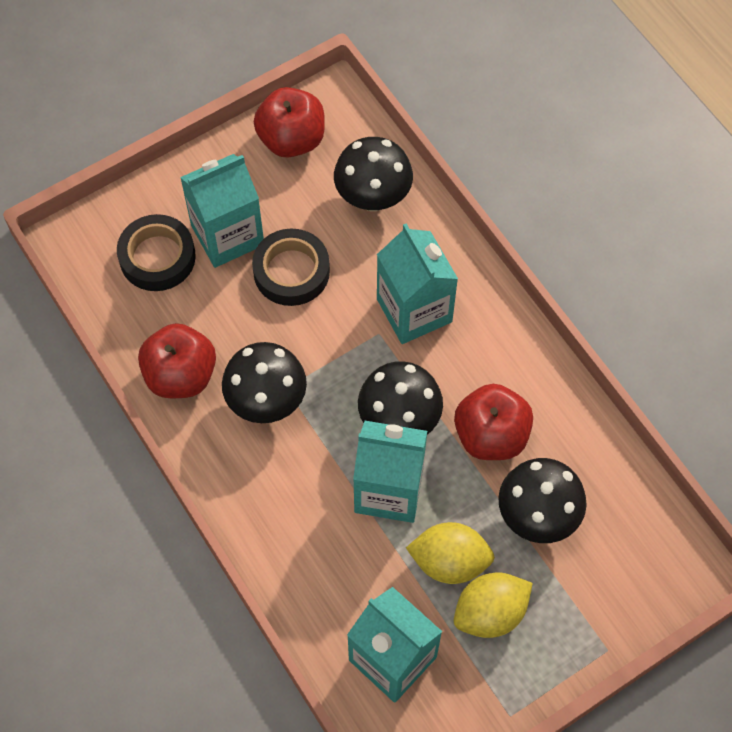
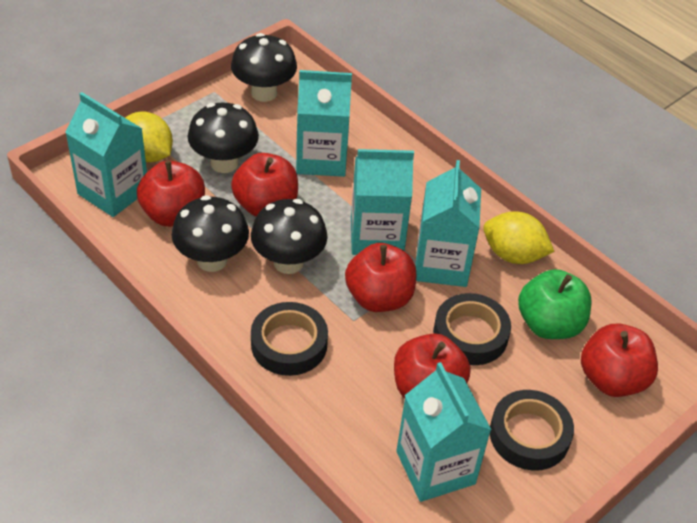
black tape: [117,214,196,291] [252,229,330,306] = 2 -> [251,302,328,376] [433,293,511,365] [490,390,574,471] = 3
green apple: none = 0 -> [518,269,592,339] = 1
red apple: [138,323,216,398] [254,87,325,158] [454,384,533,460] = 3 -> [137,161,205,227] [231,153,298,217] [345,243,416,312] [394,333,471,398] [581,324,658,397] = 5
turquoise carton: [180,154,264,268] [347,587,442,703] [353,421,427,523] [377,223,458,344] = 4 -> [65,92,147,217] [296,70,352,177] [351,149,414,255] [396,362,491,502] [415,160,481,287] = 5

